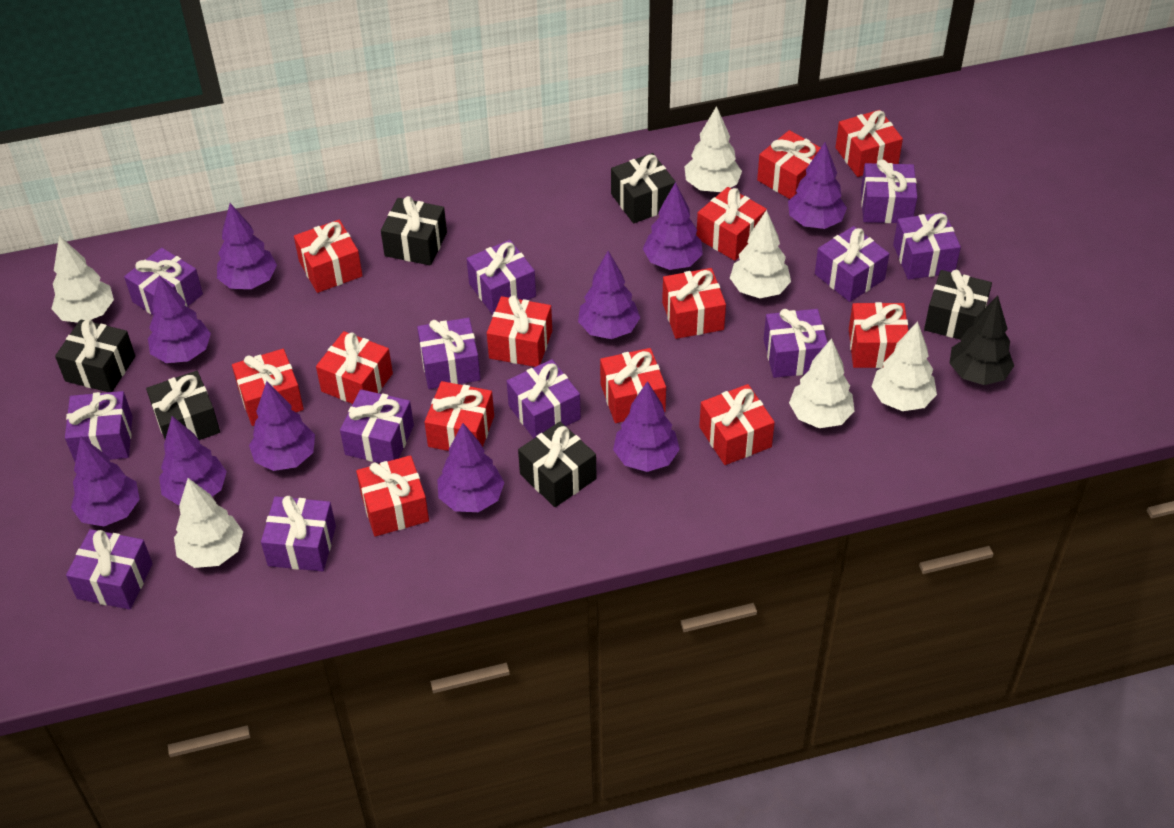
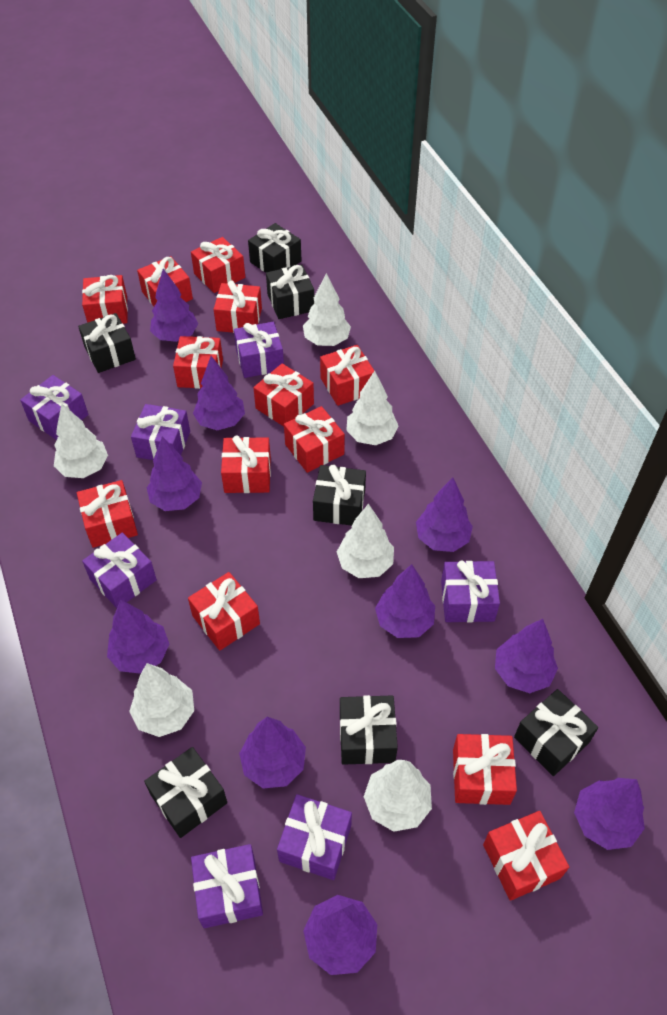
black gift: [55,319,135,392] [146,371,220,440] [381,196,447,265] [518,422,597,507] [611,153,676,223] [924,270,992,339] = 6 -> [78,313,136,373] [144,747,227,838] [248,223,302,273] [266,265,314,319] [313,464,366,526] [340,695,398,765] [514,689,598,776] = 7
black tree: [949,295,1014,385] = 1 -> none = 0
purple gift: [65,391,133,462] [66,529,153,610] [124,247,203,315] [261,496,336,571] [340,389,414,463] [417,317,481,389] [467,240,536,315] [507,359,581,438] [764,309,828,378] [815,226,889,302] [861,159,917,223] [893,212,961,280] = 12 -> [20,375,88,440] [82,533,157,608] [131,404,190,460] [191,844,263,928] [234,322,284,378] [277,794,352,880] [441,561,500,622] = 7

